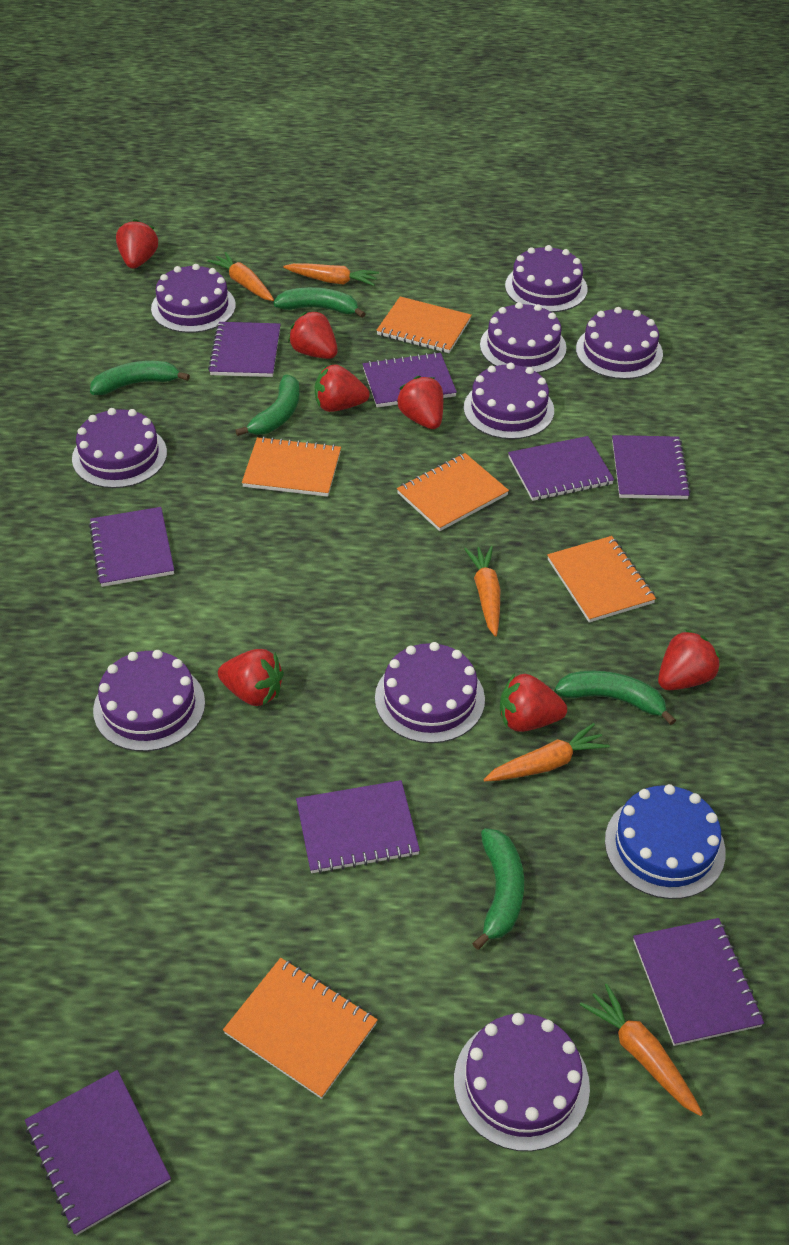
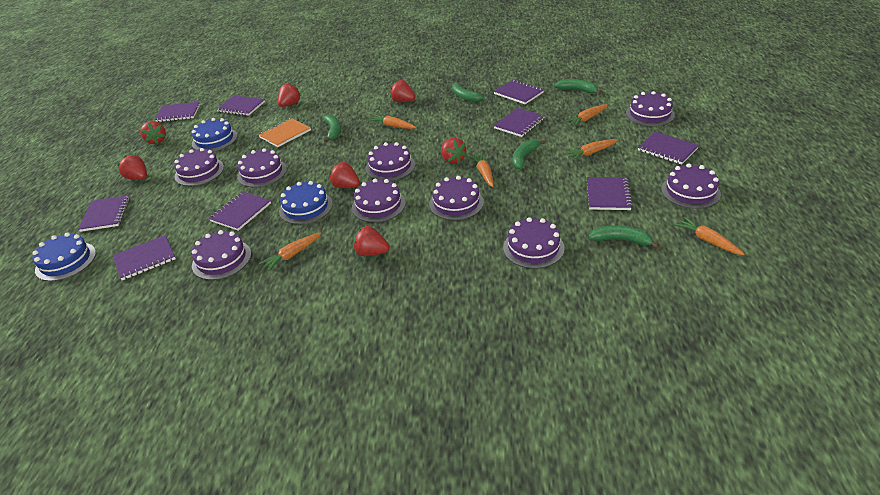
blue cake: [605,784,726,899] = 1 -> [32,232,96,281] [192,118,238,152] [279,181,333,224] = 3
orange carrot: [207,252,274,301] [283,263,379,286] [464,546,500,637] [484,723,610,782] [580,984,703,1116] = 5 -> [259,232,321,271] [368,115,416,129] [469,153,494,187] [565,104,608,127] [565,139,618,160] [675,217,745,255] = 6
orange notebook: [223,958,378,1099] [242,436,341,497] [376,296,472,353] [397,453,509,531] [547,536,656,623] = 5 -> [259,118,311,147] = 1
purple notebook: [25,1070,171,1236] [89,507,174,587] [208,322,281,377] [296,780,420,874] [363,352,457,407] [508,436,614,501] [612,435,691,499] [633,918,764,1046] = 8 -> [78,195,130,232] [113,235,176,280] [155,102,200,122] [209,192,271,231] [216,95,265,116] [494,80,544,104] [494,108,545,137] [587,177,633,210] [638,132,699,165] = 9

